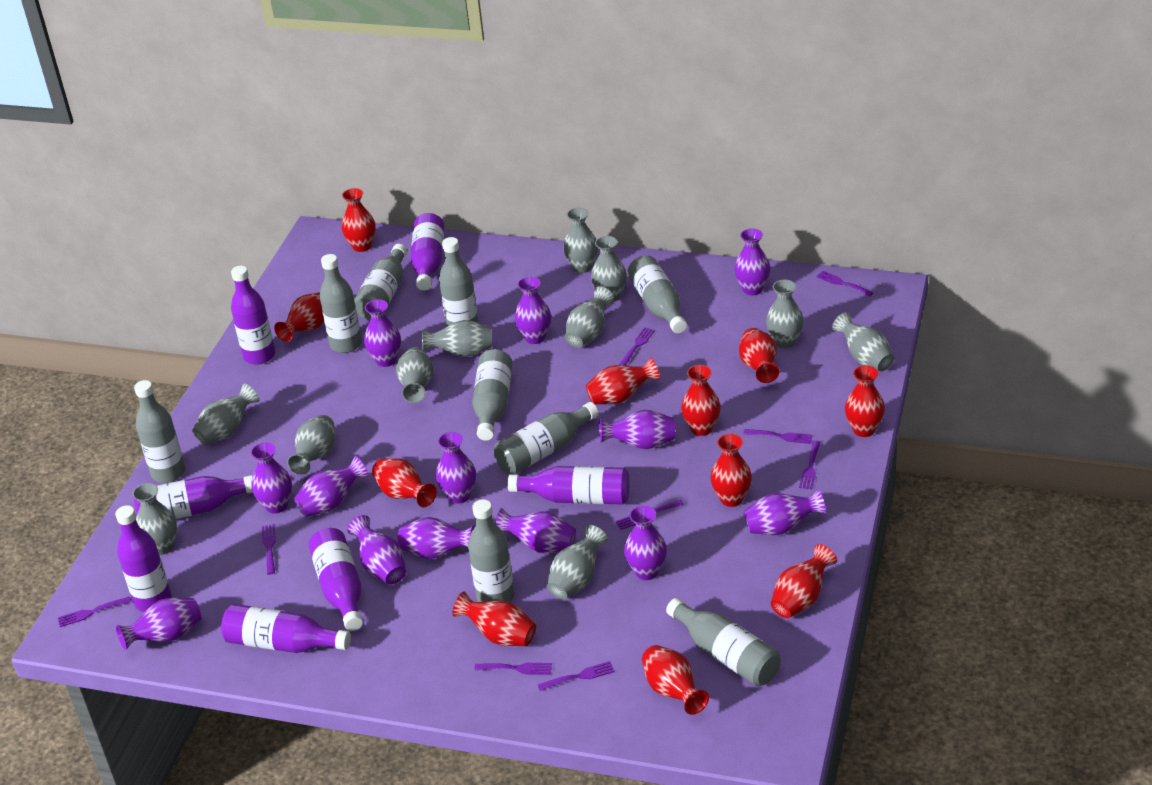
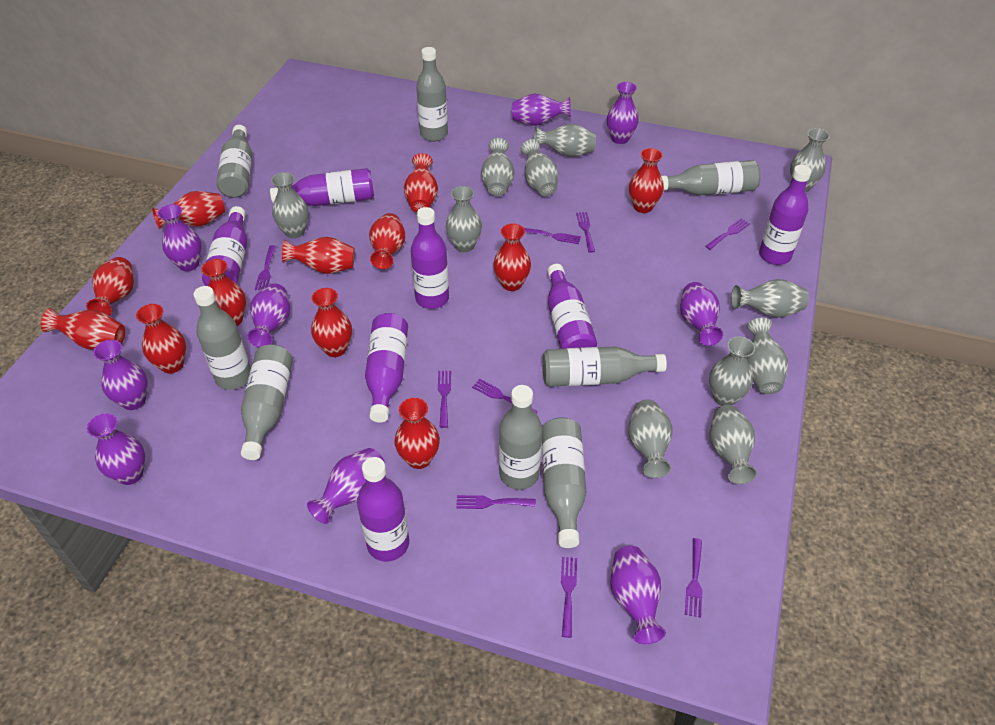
grey bottle: [134,380,185,483] [320,254,362,353] [354,244,407,320] [439,237,478,327] [468,499,514,602] [472,349,512,441] [494,402,599,474] [627,255,687,333] [666,598,781,686] = 9 -> [193,286,251,390] [216,125,252,197] [241,344,293,460] [416,47,448,141] [499,385,542,490] [542,346,667,387] [542,417,586,548] [661,160,761,196] = 8
purple vase: [116,598,201,650] [251,442,292,514] [294,456,369,517] [347,515,406,584] [364,299,401,367] [398,517,475,559] [436,432,476,503] [495,508,576,553] [514,277,551,344] [599,410,675,449] [624,505,667,580] [734,228,771,295] [744,489,826,535] = 13 -> [87,413,145,485] [93,340,148,410] [158,204,202,271] [247,283,290,347] [307,448,385,524] [512,94,571,126] [607,82,639,144] [610,546,666,644] [680,282,723,346] = 9
red vase: [274,292,324,342] [342,188,376,252] [372,458,437,507] [452,591,536,646] [586,358,660,404] [642,645,709,715] [681,365,721,436] [710,434,752,507] [739,328,779,383] [771,544,837,618] [845,365,885,437] = 11 -> [41,308,125,350] [86,257,134,316] [136,304,186,374] [152,191,225,229] [201,259,246,326] [282,237,355,274] [311,288,352,357] [369,213,405,269] [395,398,440,469] [404,153,438,212] [493,224,531,291] [629,148,664,213] = 12

